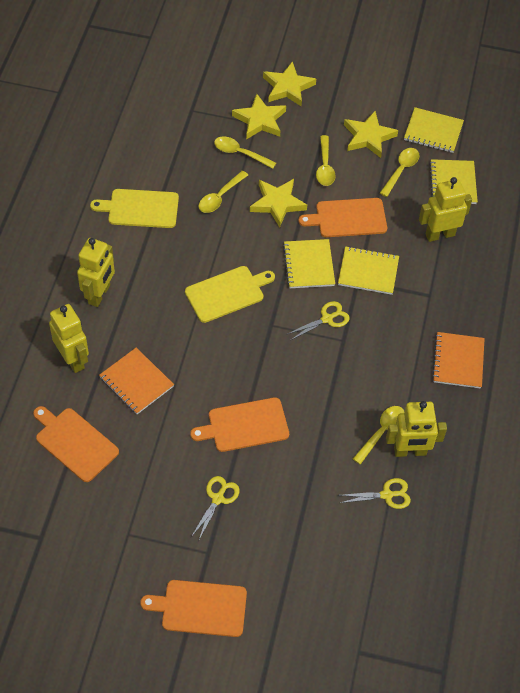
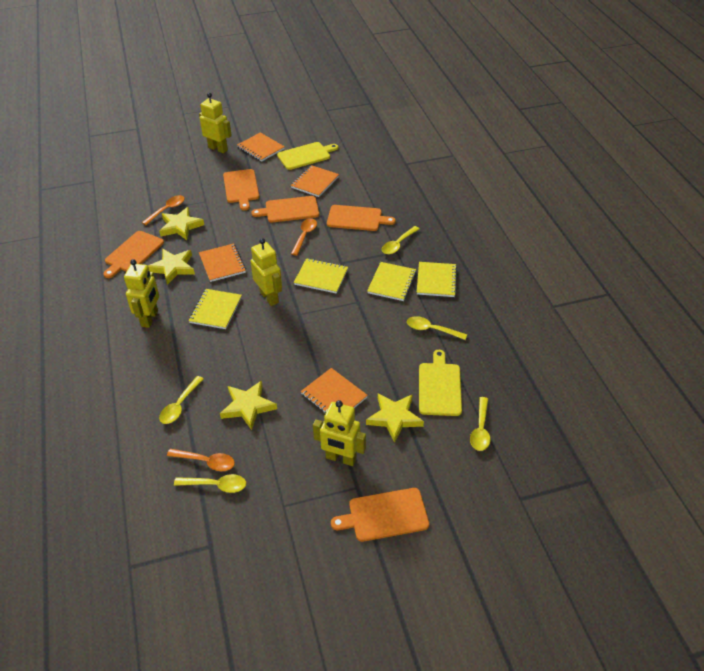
orange cutting board: [33,406,119,482] [140,580,247,637] [190,397,289,452] [298,198,387,237] = 4 -> [104,231,164,278] [223,169,259,210] [251,196,319,222] [327,205,396,231] [331,488,429,542] = 5
orange notebook: [99,347,174,414] [432,332,485,389] = 2 -> [199,243,246,282] [237,132,285,162] [291,165,339,197] [301,368,368,414] = 4
orange spoon: none = 0 -> [142,195,185,225] [167,449,235,471] [291,218,317,256] = 3
yellow scissors: [191,476,240,539] [288,301,350,340] [339,478,411,509] = 3 -> none = 0

